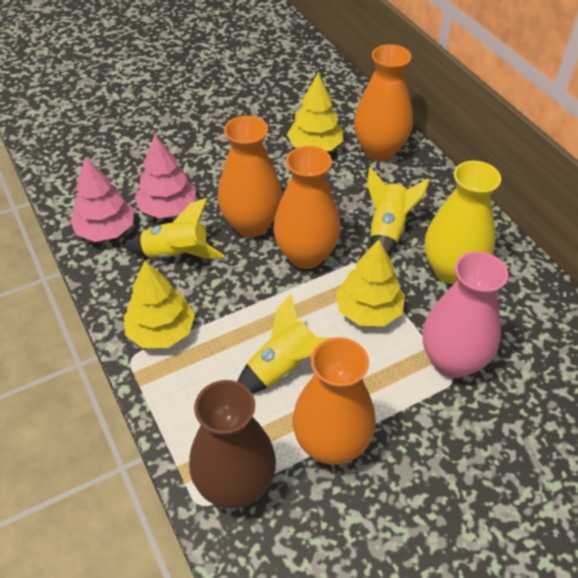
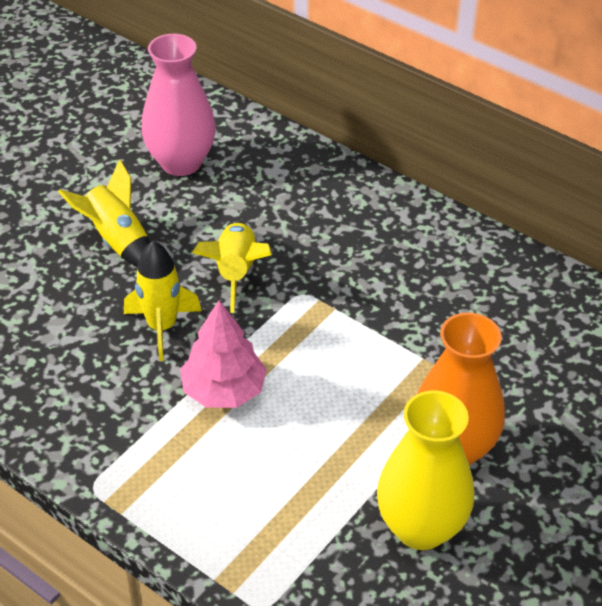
brown vase: [189,380,276,509] = 1 -> none = 0
orange vase: [218,116,282,237] [273,146,341,269] [293,337,376,465] [354,44,413,161] = 4 -> [417,312,505,466] = 1
pink tree: [70,157,134,242] [134,135,196,218] = 2 -> [180,300,267,408] = 1
yellow tree: [124,261,195,348] [287,73,343,151] [335,239,405,326] = 3 -> none = 0

